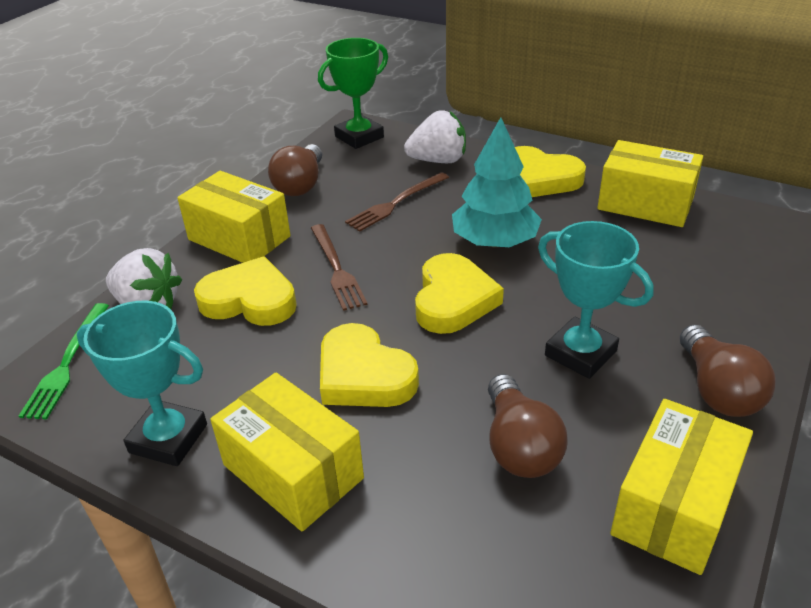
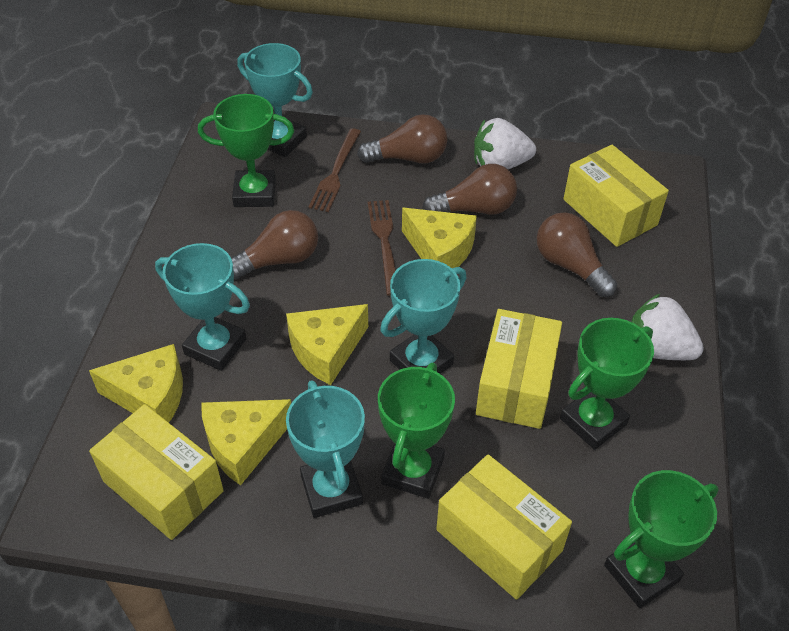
brown light bulb: [268,144,322,196] [488,374,568,478] [680,325,776,417] = 3 -> [231,210,318,279] [357,114,447,163] [422,164,517,215] [537,212,617,297] = 4
green fork: [19,303,109,420] = 1 -> none = 0
green trophy: [318,38,388,149] = 1 -> [198,94,294,207] [378,363,455,499] [560,318,654,450] [604,470,719,608] = 4
turquoise tree: [452,117,542,247] = 1 -> none = 0
turquoise trophy: [77,300,207,466] [538,221,654,379] = 2 -> [155,243,250,371] [237,43,313,157] [286,380,365,518] [380,259,467,374] = 4
yellow cheese: none = 0 -> [89,344,183,423] [201,399,291,486] [286,304,368,385] [402,208,477,268] = 4
yellow heart: [194,256,297,326] [320,323,419,407] [415,253,504,334] [515,146,586,197] = 4 -> none = 0

